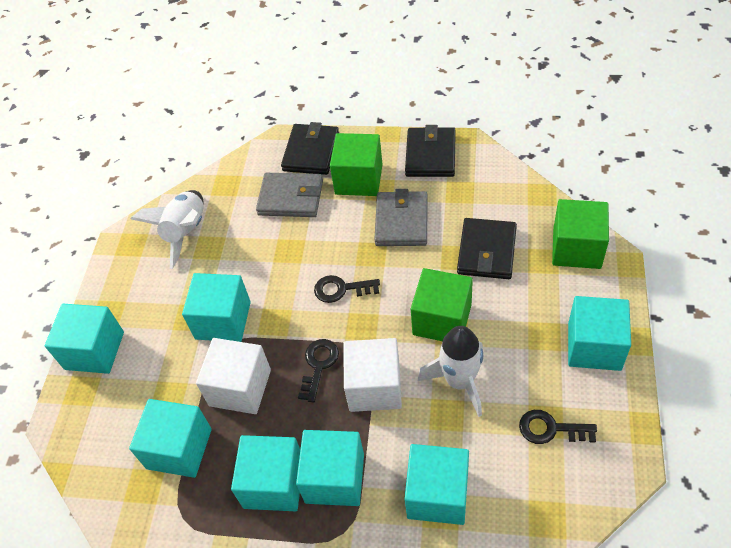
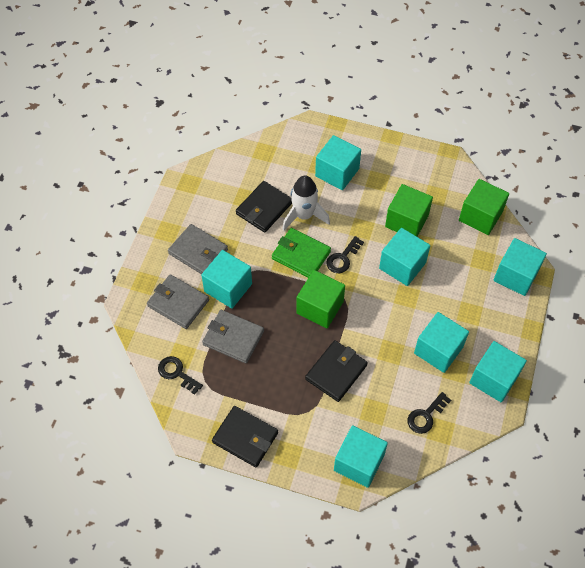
green wallet: none = 0 -> [272,228,331,278] = 1
grey wallet: [256,173,323,217] [374,189,428,246] = 2 -> [147,274,209,329] [168,224,228,274] [202,310,264,364] = 3
white cube: [196,338,271,414] [343,338,402,412] = 2 -> none = 0
white rocket: [131,190,204,269] [418,326,483,417] = 2 -> [283,175,330,230] = 1

